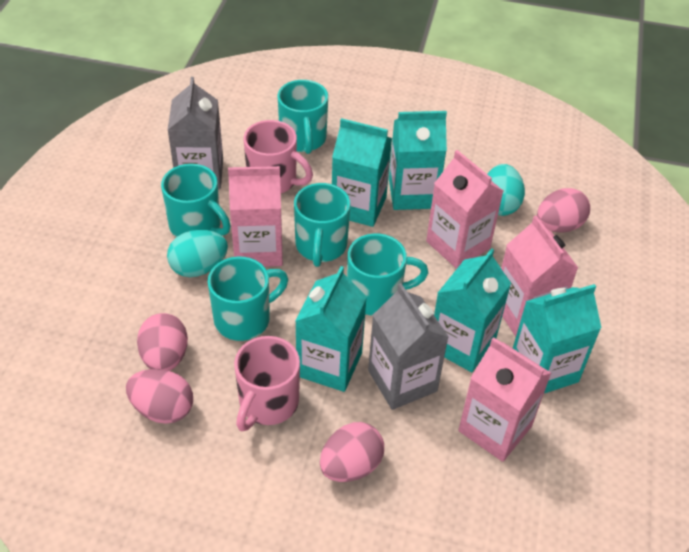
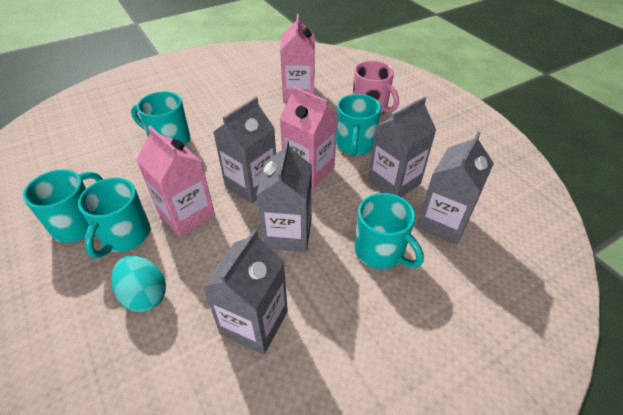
grey carton: [168,77,223,189] [368,283,449,410] = 2 -> [202,229,288,354] [214,97,276,204] [256,140,312,252] [368,97,436,197] [417,132,494,244] = 5
pink carton: [228,166,283,267] [426,150,503,269] [458,337,551,462] [501,215,578,337] = 4 -> [136,126,215,237] [280,14,315,102] [280,86,338,188] = 3
pink egg: [126,369,193,424] [137,313,188,371] [320,422,384,482] [537,188,590,232] = 4 -> none = 0
pink mug: [234,336,300,431] [244,120,313,193] = 2 -> [353,61,399,115] = 1
turquoise carton: [295,266,367,392] [332,118,392,227] [389,111,447,210] [434,248,511,372] [513,284,601,393] = 5 -> none = 0
turquoise egg: [167,230,228,277] [488,164,525,216] = 2 -> [111,256,166,312] = 1

